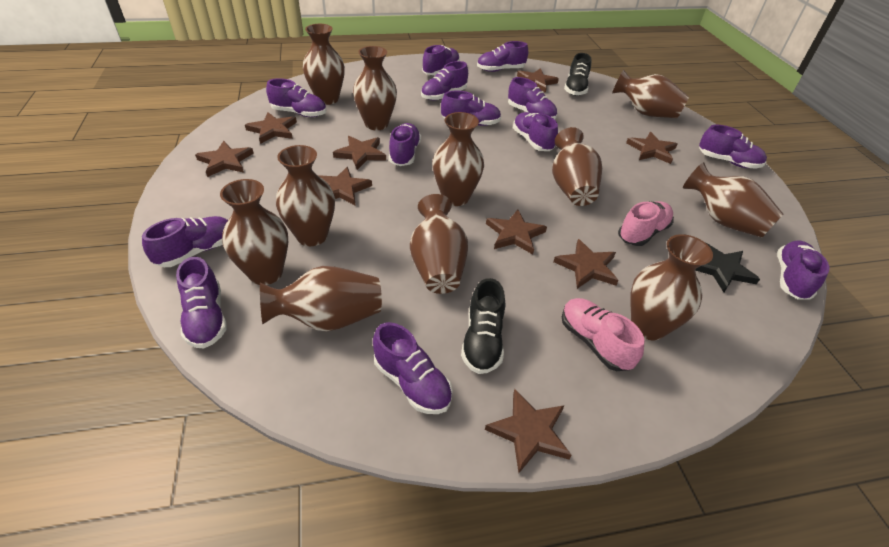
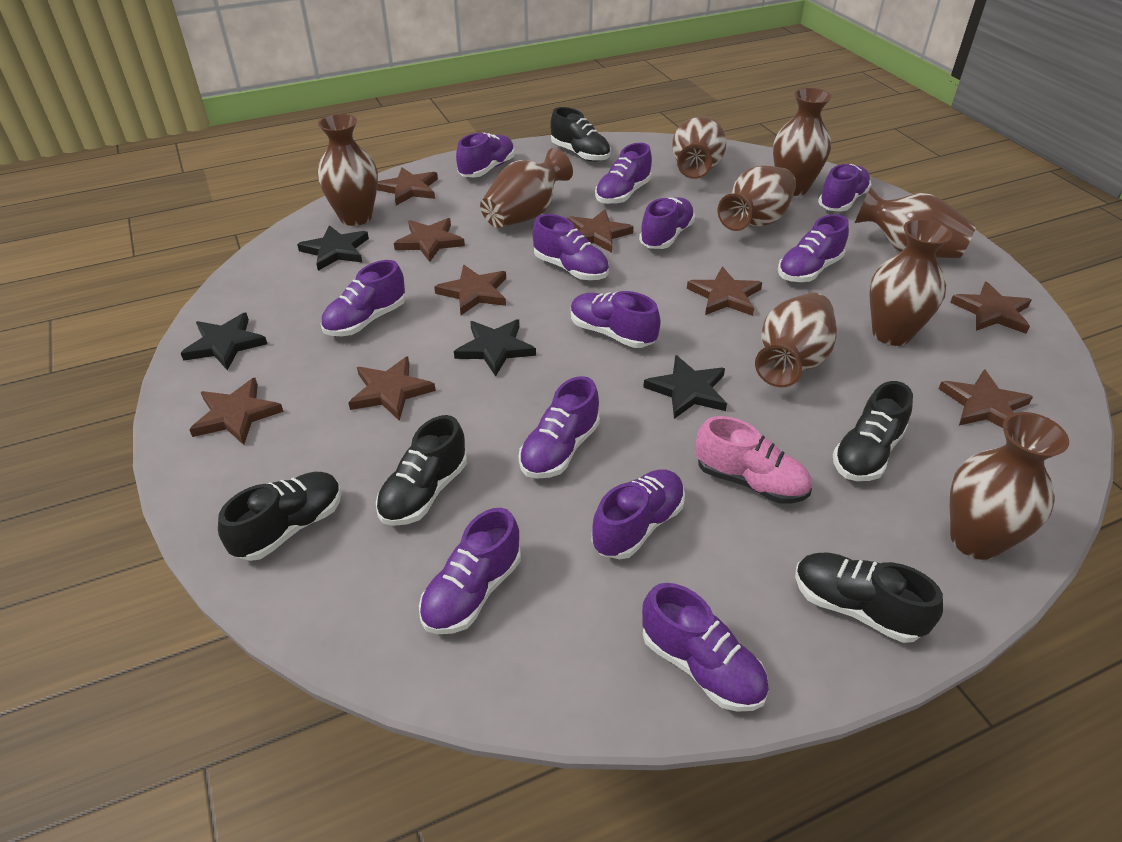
black shoe: [461,278,505,374] [564,53,591,96] = 2 -> [218,472,342,561] [376,415,467,526] [550,107,611,162] [795,553,943,643] [833,381,913,481] = 5
black star: [695,243,760,292] = 1 -> [181,313,267,370] [297,225,369,271] [454,319,536,377] [643,355,727,419] = 4
brown vase: [220,179,288,285] [260,266,382,331] [276,145,335,246] [303,24,345,105] [353,46,397,130] [410,194,468,294] [432,112,484,206] [552,127,602,206] [612,70,689,118] [630,234,713,340] [683,162,783,238] = 11 -> [317,114,378,226] [480,148,573,228] [672,116,726,179] [718,166,796,231] [755,293,837,387] [773,88,832,196] [855,187,976,258] [869,219,952,346] [950,412,1069,560] = 9
pink shoe: [562,298,645,371] [618,201,674,246] = 2 -> [695,416,812,504] = 1
purple shoe: [142,216,228,267] [176,257,227,348] [266,78,326,117] [373,322,453,414] [389,123,421,166] [421,61,468,100] [422,45,460,75] [441,91,501,126] [477,41,528,72] [508,77,557,120] [513,112,558,151] [699,125,767,168] [777,240,829,300] = 13 -> [321,260,405,336] [419,508,521,634] [456,133,515,178] [519,376,600,479] [533,214,609,280] [571,291,661,348] [592,469,685,559] [595,143,652,204] [639,197,695,249] [642,583,769,712] [778,214,849,282] [818,164,871,212] = 12

